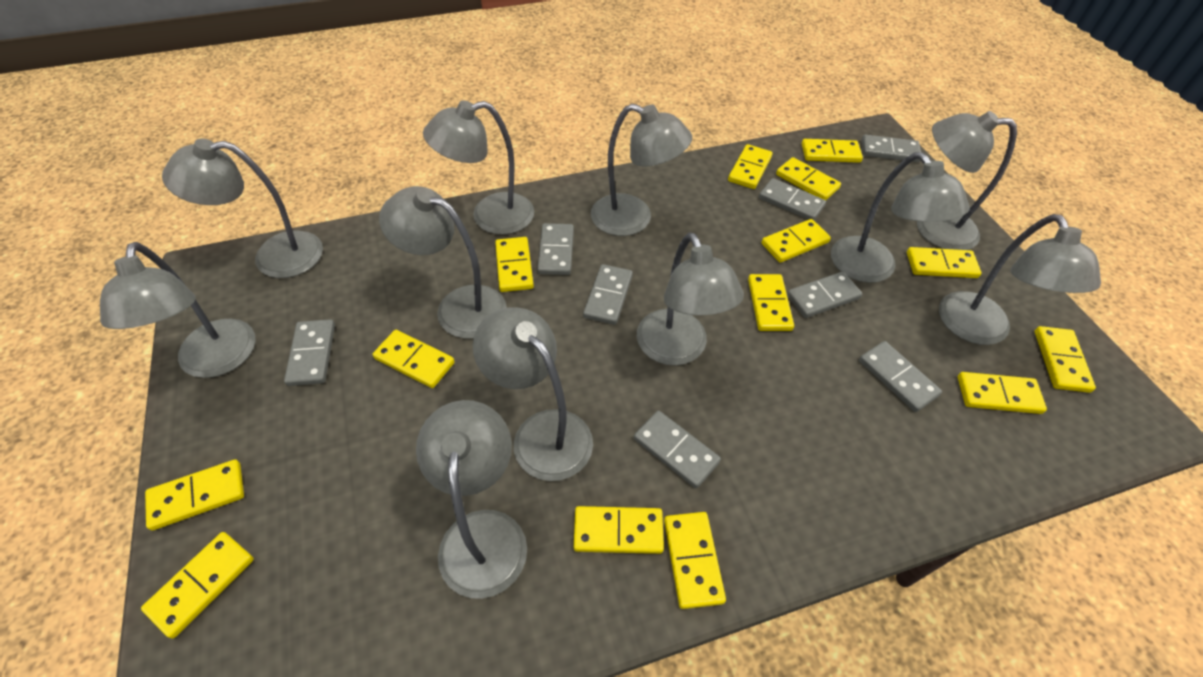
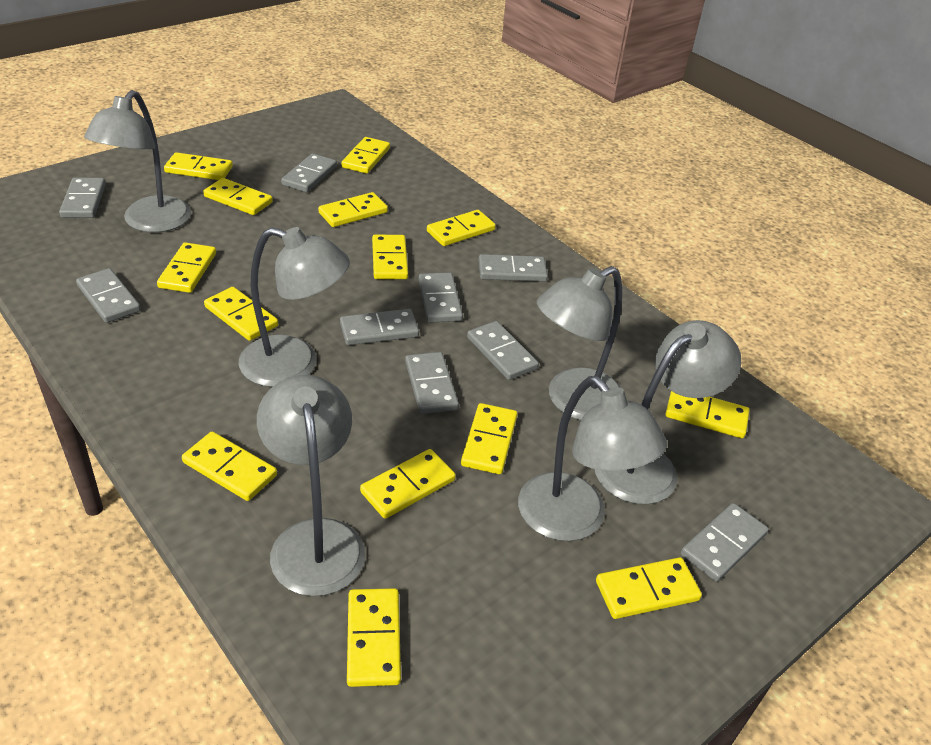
grey domino: [284,319,335,386] [537,223,574,275] [583,264,633,325] [634,411,721,488] [759,178,826,220] [787,272,862,318] [859,341,942,412] [861,135,921,162] = 8 -> [59,178,106,218] [76,268,141,323] [281,153,337,192] [340,309,419,345] [405,352,459,414] [419,273,463,323] [467,321,539,380] [478,254,548,282] [681,503,769,582] = 9
grey lamp: [100,242,255,378] [162,139,323,278] [379,186,507,339] [416,400,527,599] [423,100,534,235] [473,307,593,481] [591,103,692,236] [637,232,744,365] [831,152,970,283] [917,111,1017,250] [939,214,1101,345] = 11 -> [84,90,191,233] [239,227,350,387] [257,375,365,596] [518,376,667,541] [537,266,622,420] [595,320,741,504] = 6

